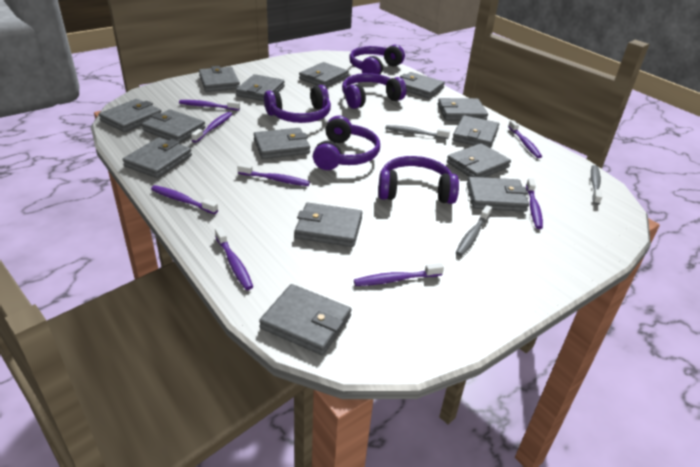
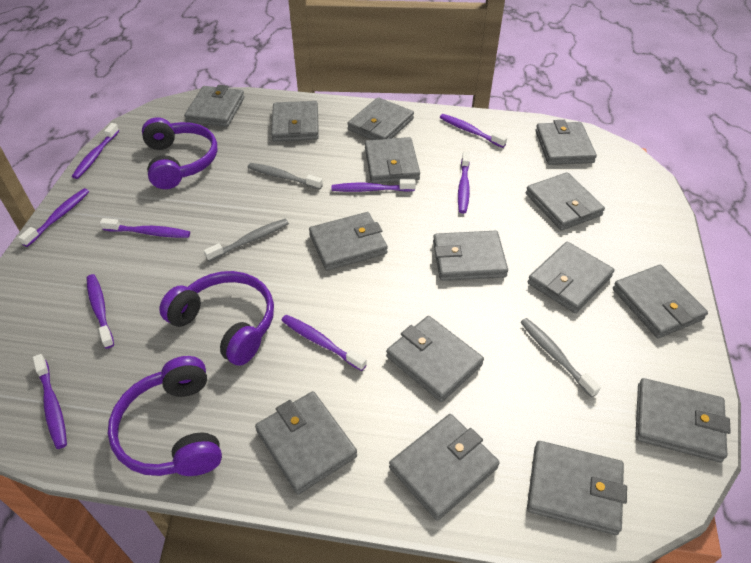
grey wallet: [99,99,162,132] [122,137,192,178] [142,109,205,143] [199,66,240,92] [236,74,285,101] [254,128,310,159] [259,284,351,355] [294,203,362,247] [299,62,348,87] [400,72,445,99] [438,98,488,120] [447,143,511,177] [452,115,499,148] [467,177,529,212] = 14 -> [184,85,245,127] [255,391,357,494] [271,101,319,141] [309,212,388,271] [347,97,414,140] [365,137,420,183] [386,316,484,402] [389,414,500,521] [433,231,508,281] [526,172,605,231] [527,441,627,535] [528,242,615,313] [536,120,597,165] [613,265,708,338] [635,378,731,462] = 15
purple headphones: [264,85,331,123] [313,116,380,170] [342,73,406,109] [349,45,405,75] [378,156,459,204] = 5 -> [108,356,222,476] [142,117,217,189] [159,271,274,366] = 3
purple toothbrush: [151,185,218,214] [179,100,240,111] [191,112,232,143] [215,227,253,290] [237,163,310,186] [354,263,444,286] [508,120,542,158] [526,178,543,229] = 8 -> [18,188,89,247] [33,354,67,449] [72,123,119,179] [87,274,114,349] [100,218,190,238] [281,314,367,371] [332,179,416,192] [440,114,507,148] [458,151,470,213] = 9

